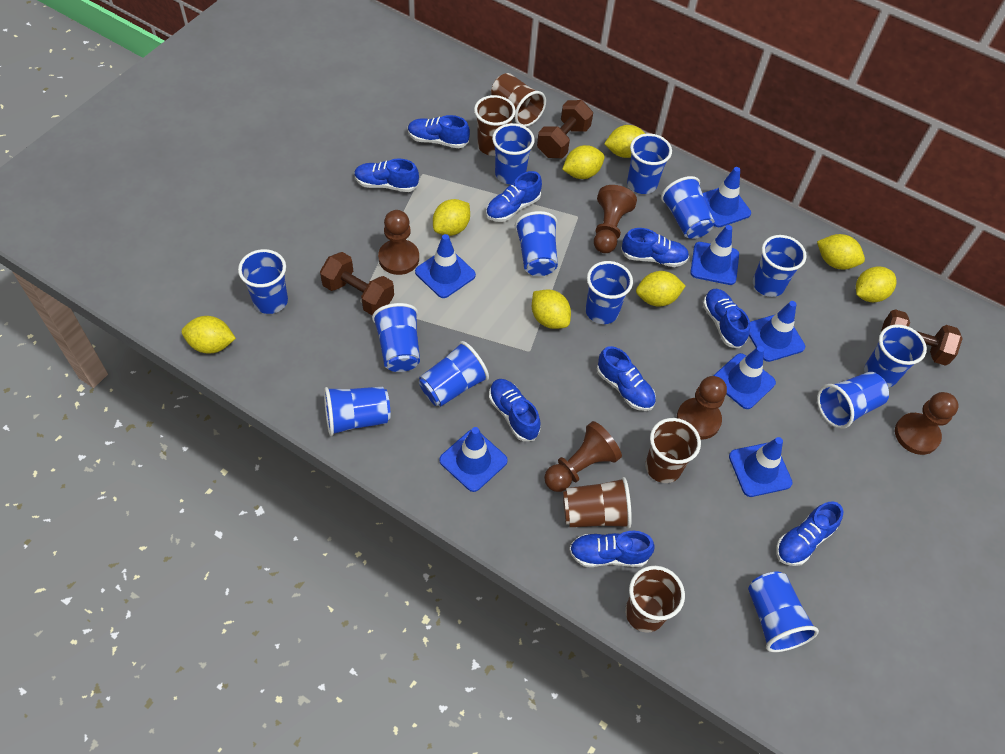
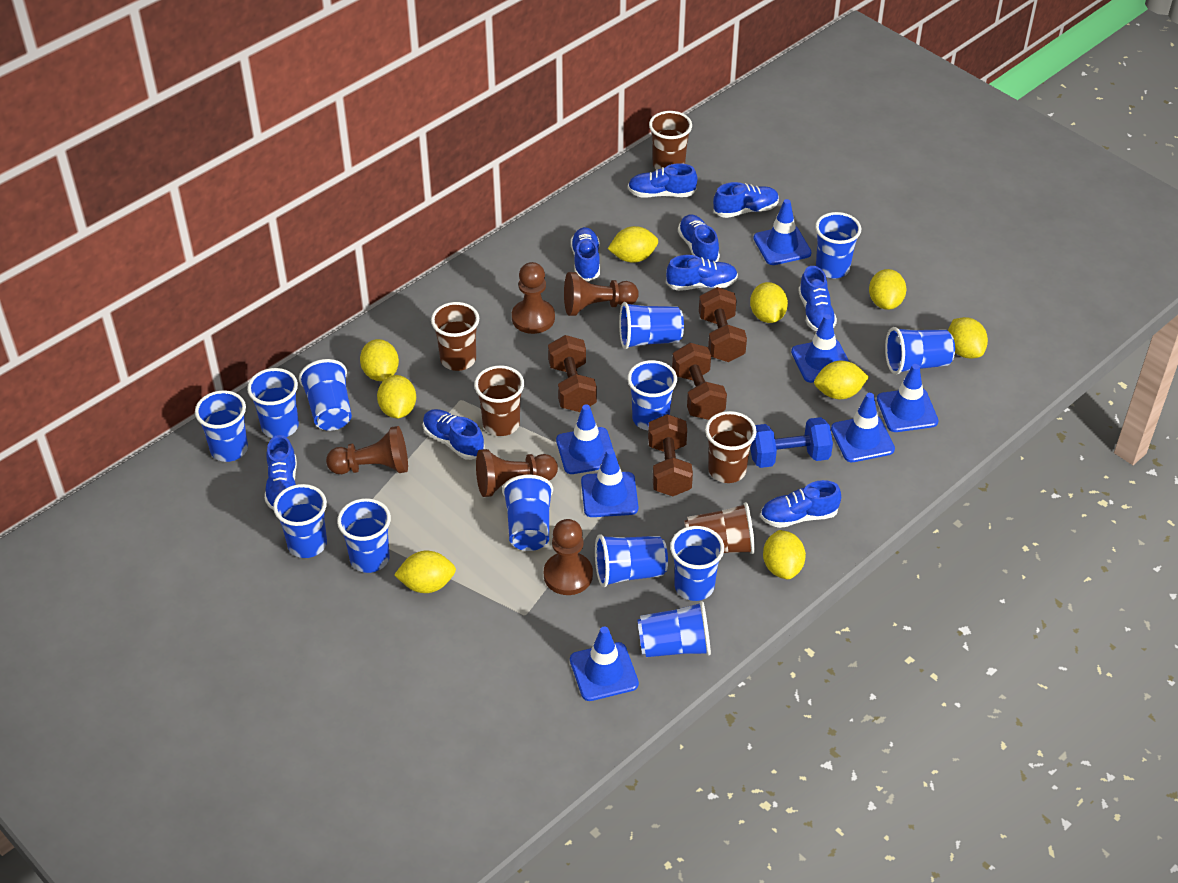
blue dumbbell: none = 0 -> [750,417,833,468] = 1
brown dumbbell: [320,252,394,315] [537,100,593,158] [881,309,963,366] = 3 -> [548,335,597,412] [648,414,693,496] [672,343,727,420] [699,287,747,362] = 4
yellow lemon: [182,316,236,354] [433,199,470,236] [532,289,571,329] [562,145,605,179] [604,125,646,158] [636,271,686,307] [817,234,865,270] [856,266,896,302] = 8 -> [360,339,399,381] [377,375,416,418] [394,551,456,593] [608,226,658,263] [750,282,788,323] [763,530,806,579] [814,361,869,399] [869,269,907,310] [948,317,988,358] = 9

